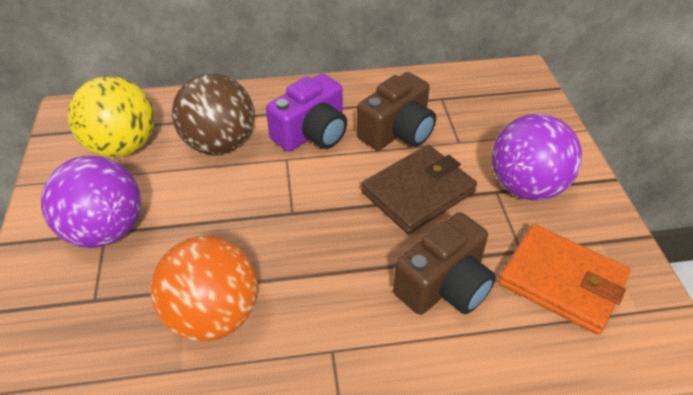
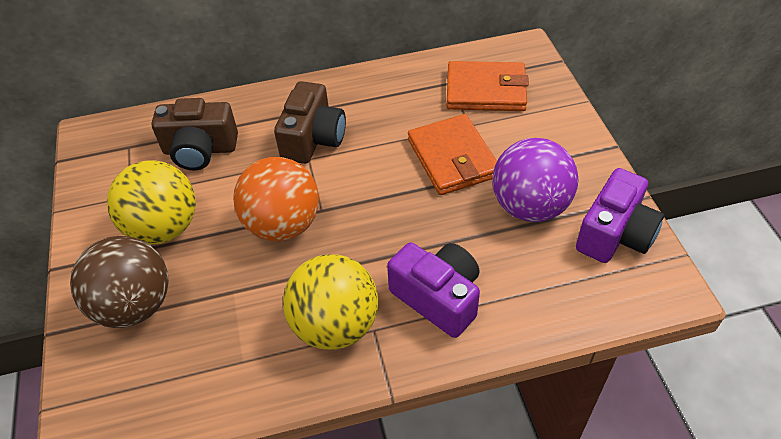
brown wallet: [361,145,477,234] = 1 -> none = 0
orange wallet: [498,224,631,335] = 1 -> [408,114,497,195] [446,61,529,111] = 2
purple ball: [41,156,141,248] [492,114,582,200] = 2 -> [493,138,579,222] = 1
purple camera: [266,74,347,152] = 1 -> [387,242,480,338] [576,168,664,263] = 2
yellow ball: [68,76,155,158] = 1 -> [107,160,196,245] [283,254,378,350] = 2

